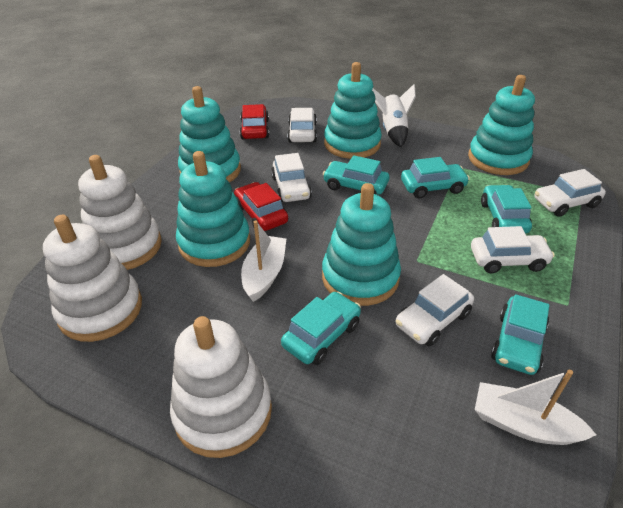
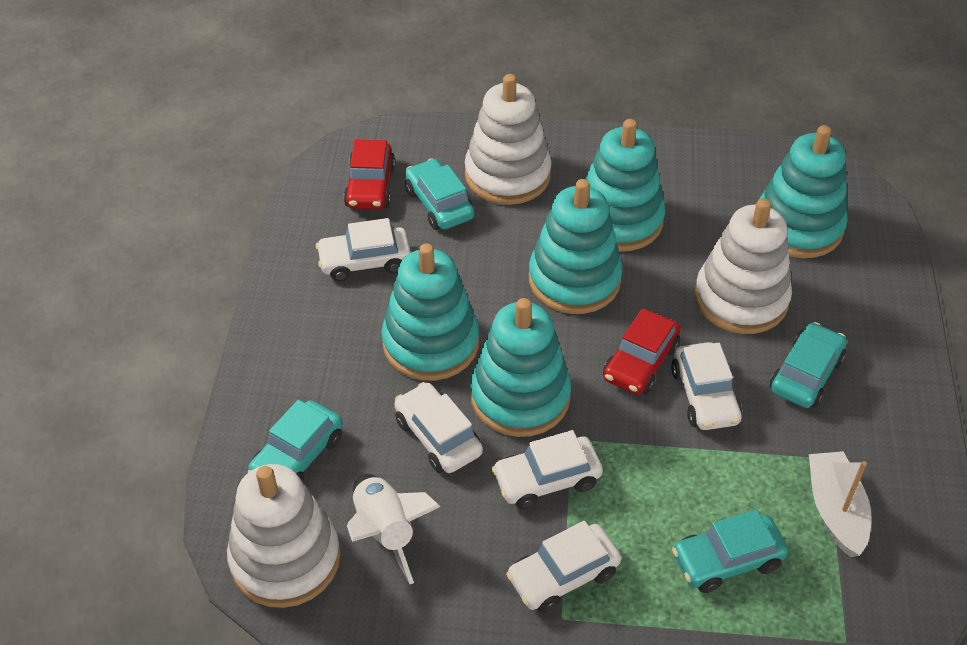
turquoise car: [281,292,361,365] [323,155,389,195] [401,157,470,198] [481,185,532,234] [491,294,550,375] = 5 -> [248,400,343,482] [405,158,475,230] [672,509,788,593] [770,322,847,408] = 4
white boat: [241,220,286,302] [475,370,597,445] = 2 -> [809,451,871,557] = 1

